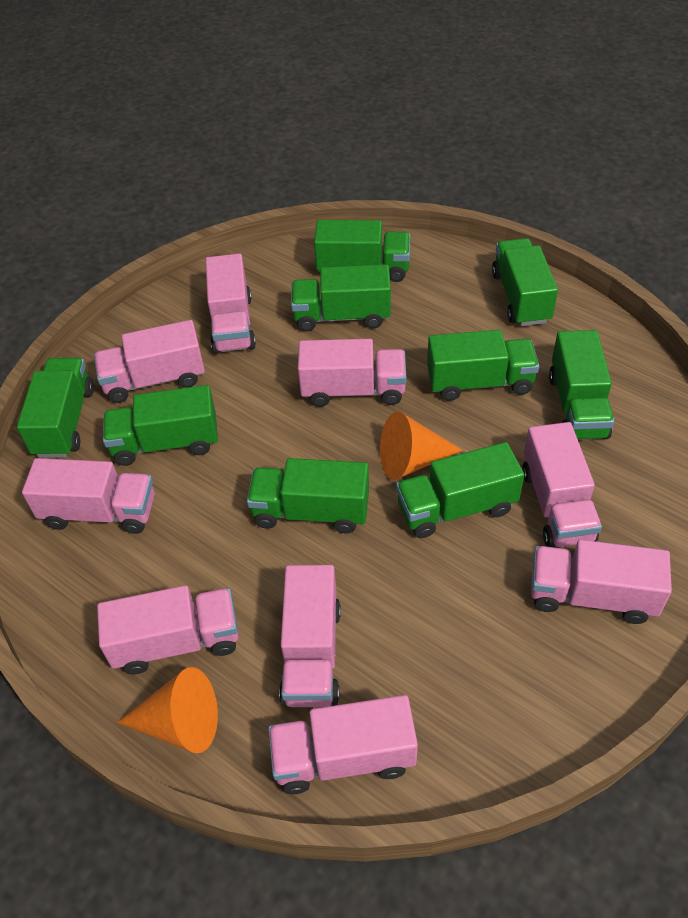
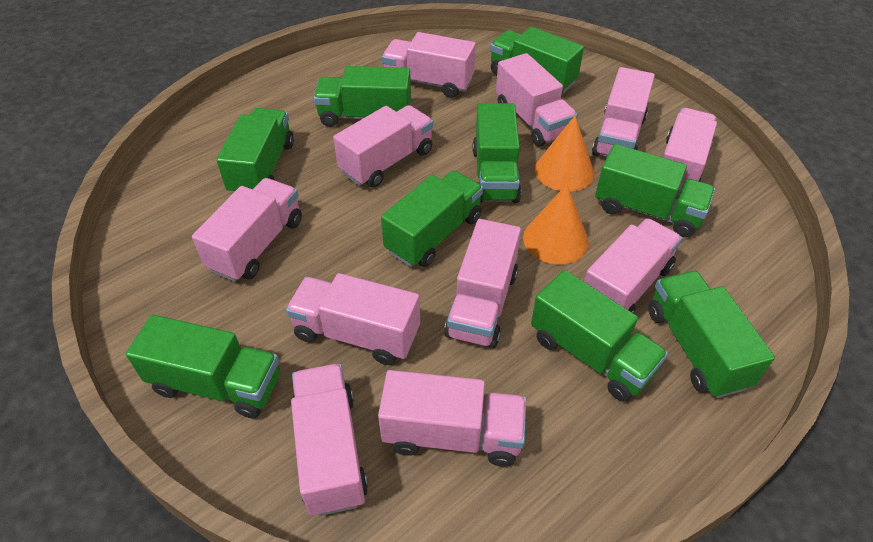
pink truck: [22,458,155,534] [94,320,205,403] [97,585,239,675] [205,253,256,354] [268,695,418,794] [279,565,341,707] [298,339,406,407] [522,422,602,547] [531,540,672,624] = 9 -> [192,178,302,282] [286,273,420,365] [291,364,368,516] [333,105,433,188] [378,370,526,467] [382,32,476,98] [444,219,521,348] [496,53,577,147] [584,218,682,314] [592,67,655,157] [663,108,717,195] = 11

